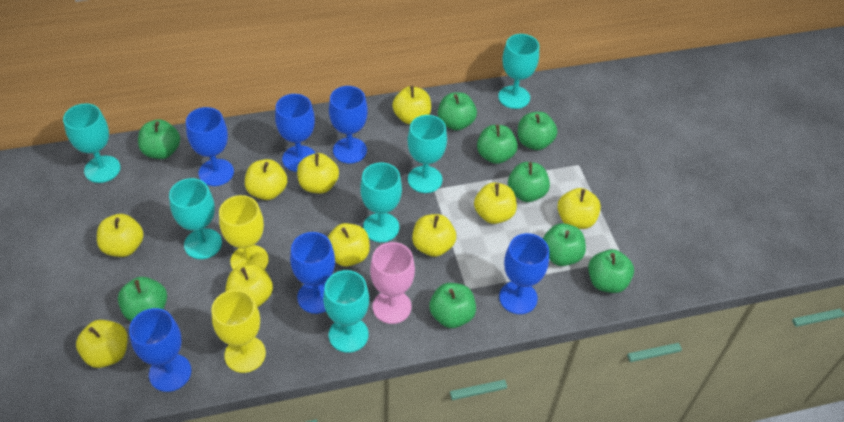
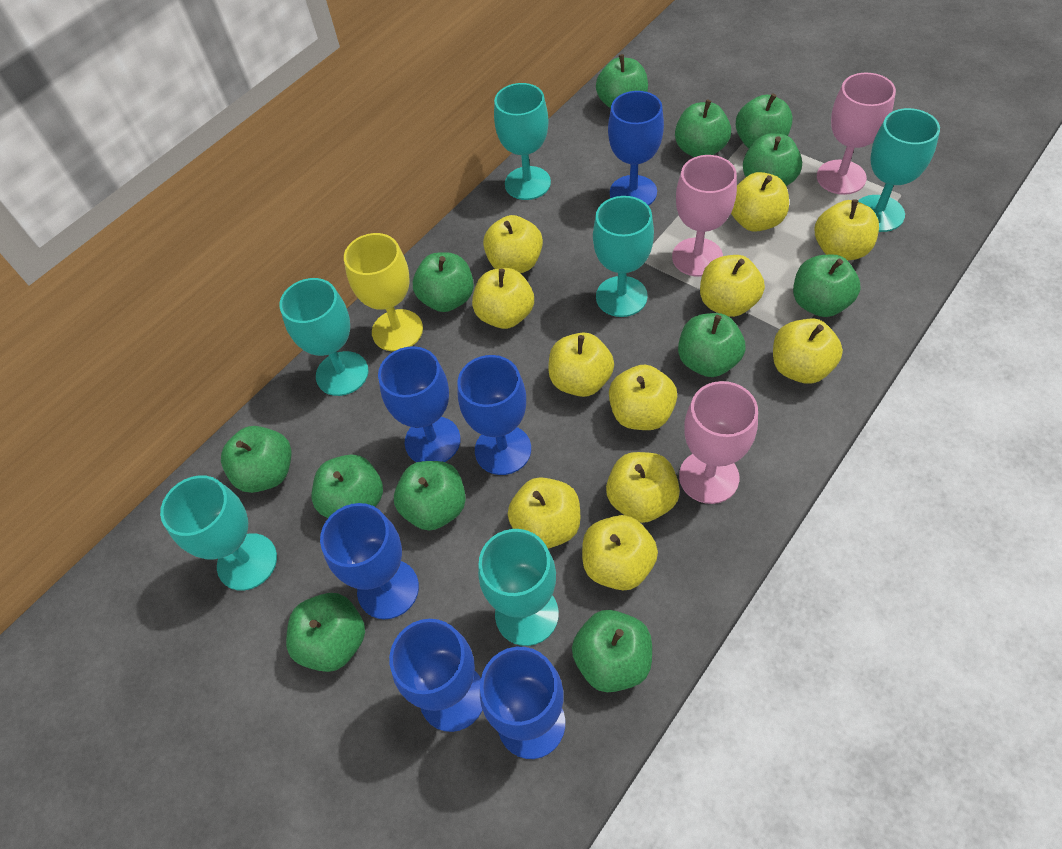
green apple: [118,277,167,321] [138,119,180,159] [429,283,476,328] [438,92,477,131] [477,125,518,164] [508,162,550,202] [518,112,557,150] [543,223,586,266] [588,249,634,293] = 9 -> [221,426,292,493] [286,593,365,672] [311,455,383,518] [394,461,466,531] [413,252,474,312] [572,610,652,692] [596,54,648,108] [675,100,731,157] [678,313,745,377] [736,93,793,148] [743,134,802,186] [793,255,861,317] = 12
pink goblet: [370,242,415,324] = 1 -> [672,155,737,277] [679,381,758,504] [817,73,896,195] = 3
yellow apple: [76,320,128,368] [97,214,144,257] [226,264,273,308] [245,159,287,200] [297,153,339,194] [328,223,370,266] [392,86,431,124] [412,214,456,257] [474,182,517,224] [557,188,601,229] = 10 -> [472,268,534,329] [483,215,543,273] [508,477,580,548] [548,332,614,397] [582,515,658,590] [606,452,680,523] [609,365,677,430] [700,255,765,317] [731,172,789,232] [773,319,843,384] [815,199,879,260] = 11
yellow goblet: [211,290,266,373] [219,195,269,270] = 2 -> [344,233,423,351] = 1

